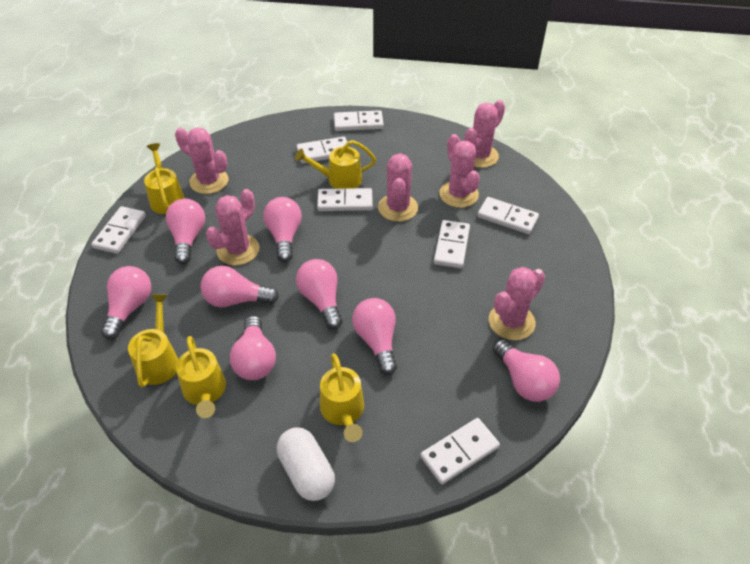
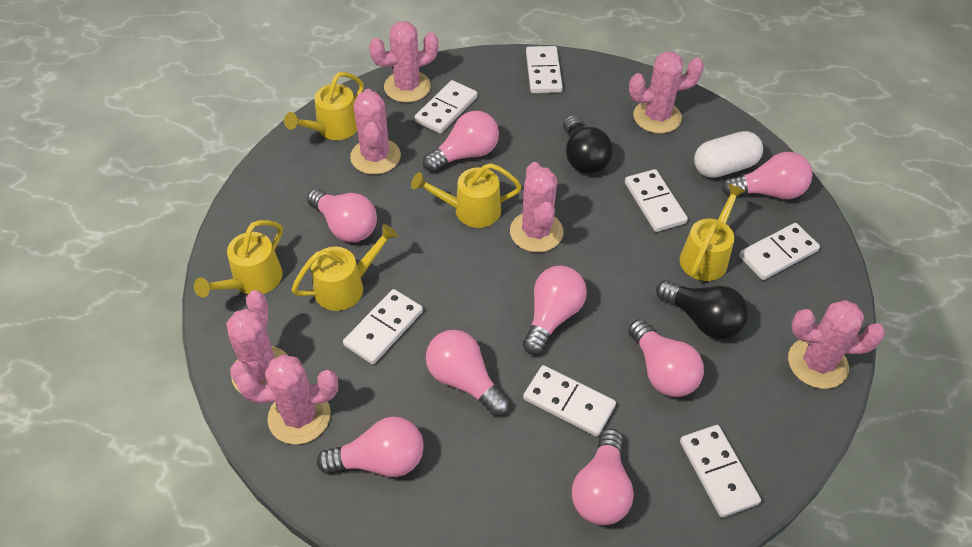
black light bulb: none = 0 -> [563,115,613,174] [656,280,748,339] = 2
pink cactus: [175,127,228,194] [206,189,259,265] [378,153,418,222] [439,134,480,208] [464,100,505,168] [489,267,545,340] = 6 -> [226,290,287,392] [236,354,338,444] [350,89,401,174] [369,21,439,102] [510,162,564,252] [629,51,704,134] [788,300,885,389] = 7

